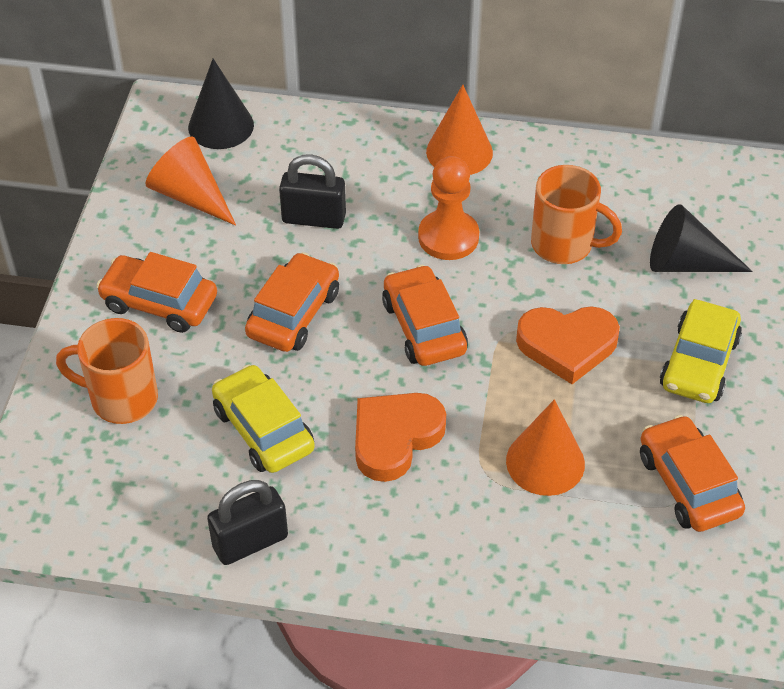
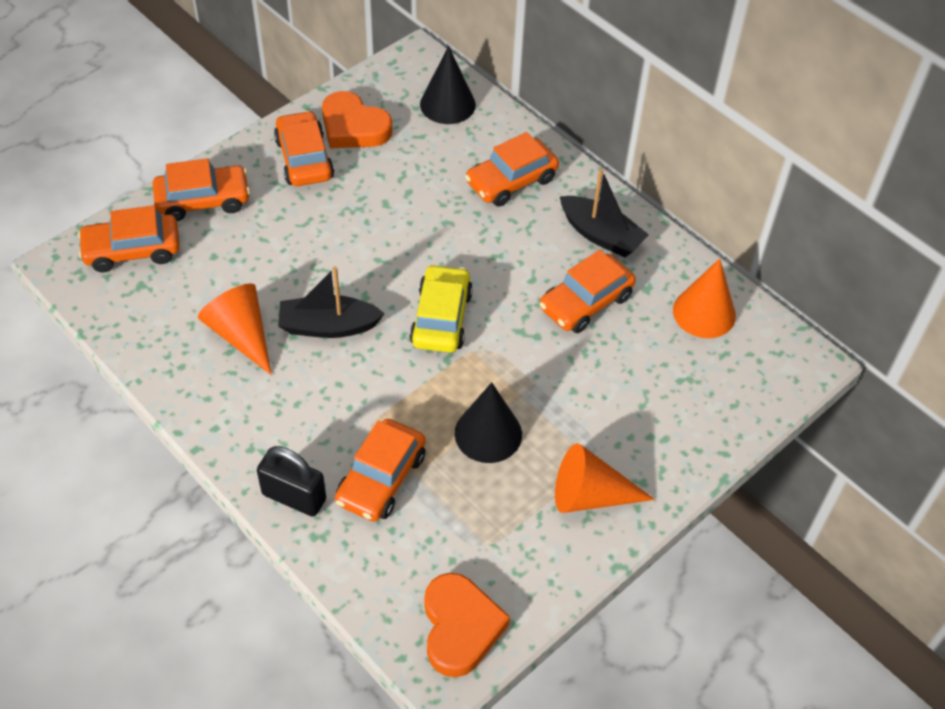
black boat: none = 0 -> [278,267,385,338] [560,168,649,257] = 2
black padlock: [207,480,288,565] [279,154,346,229] = 2 -> [257,446,326,517] = 1
orange car: [96,252,217,333] [245,252,339,352] [382,265,468,366] [640,415,745,532] = 4 -> [78,205,180,272] [153,158,250,221] [274,111,334,186] [335,419,426,522] [465,132,559,207] [539,250,636,333] = 6
orange mug: [56,318,158,424] [531,165,622,264] = 2 -> none = 0
orange pawn: [418,156,479,260] = 1 -> none = 0
yellow car: [212,364,315,473] [660,299,742,403] = 2 -> [409,264,473,353] = 1

